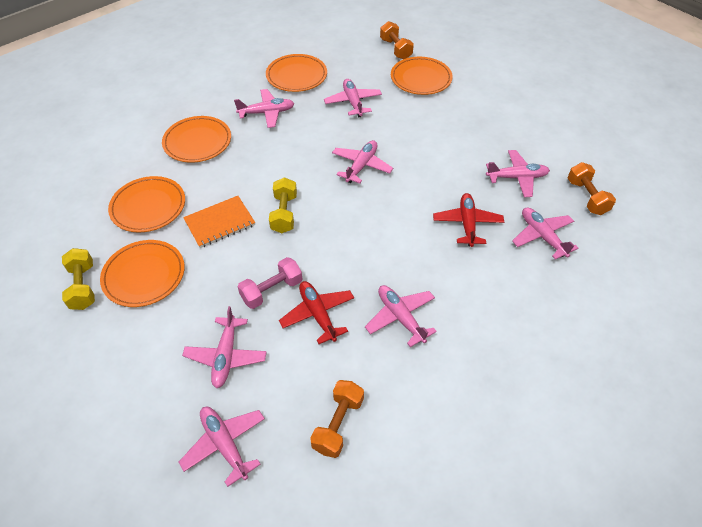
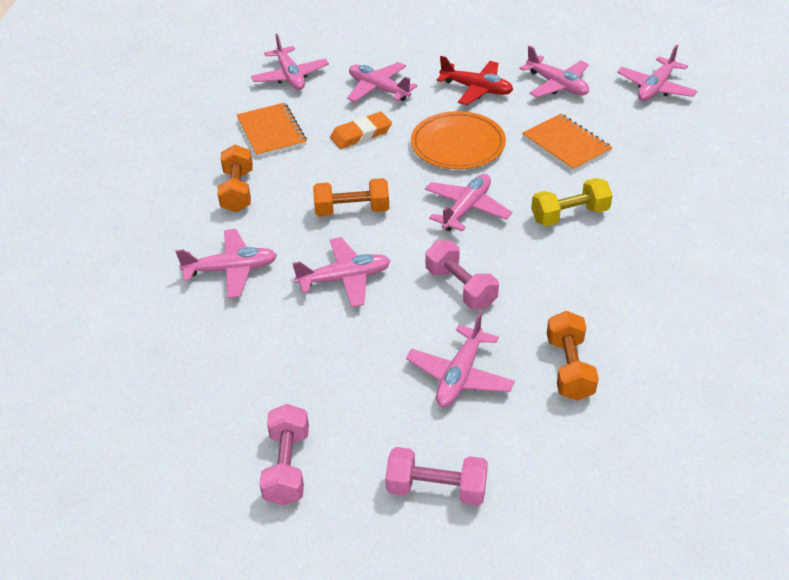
orange eraser: none = 0 -> [330,112,392,149] = 1
orange notebook: [183,196,255,248] = 1 -> [236,103,307,157] [522,114,613,172] = 2
orange plate: [100,240,185,307] [108,176,185,233] [162,116,231,163] [266,54,327,92] [391,57,453,95] = 5 -> [411,111,506,169] = 1
pink dumbbell: [237,257,302,309] = 1 -> [260,404,309,505] [385,447,488,506] [425,240,499,309] = 3
red plane: [279,281,354,344] [433,193,504,247] = 2 -> [437,56,513,105] = 1
yellow dumbbell: [62,248,95,310] [269,177,297,233] = 2 -> [531,178,613,226] = 1

